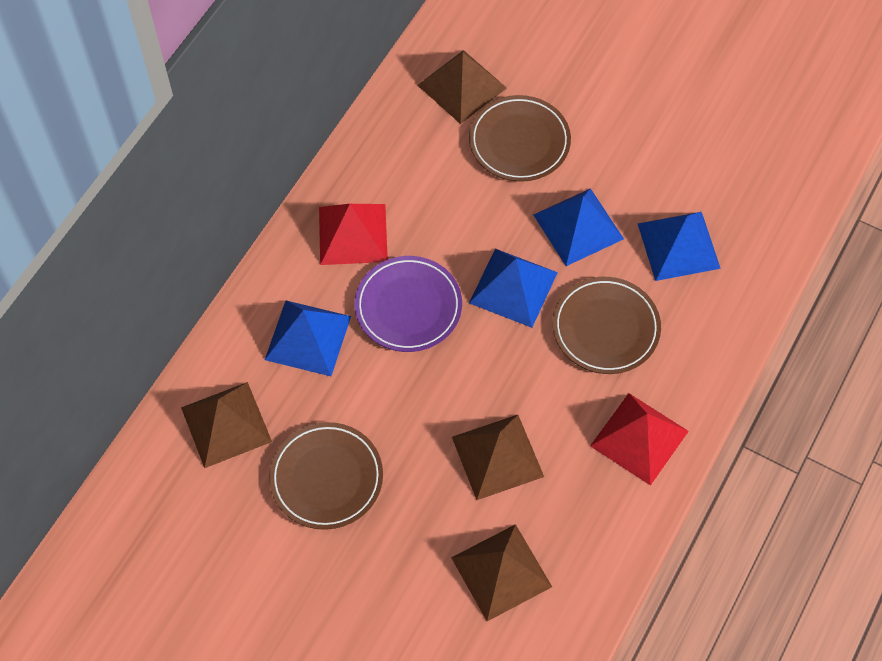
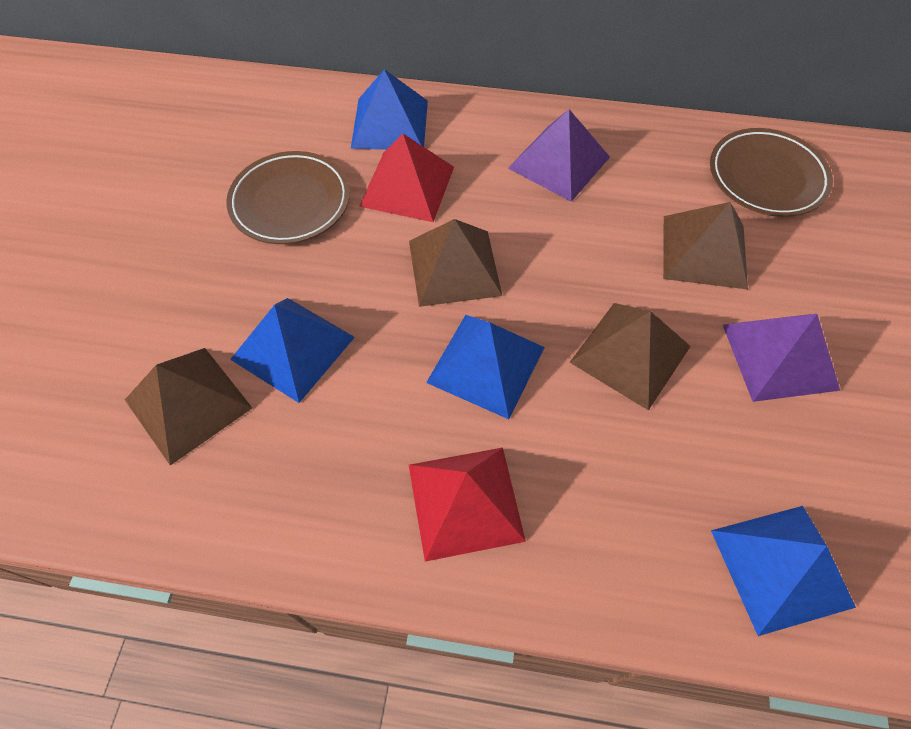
brown plate: [269,422,383,530] [469,95,571,182] [552,277,661,374] = 3 -> [226,151,350,244] [710,128,833,217] = 2
purple plate: [355,256,462,352] = 1 -> none = 0
purple pyramid: none = 0 -> [508,109,610,202] [723,314,840,402] = 2

